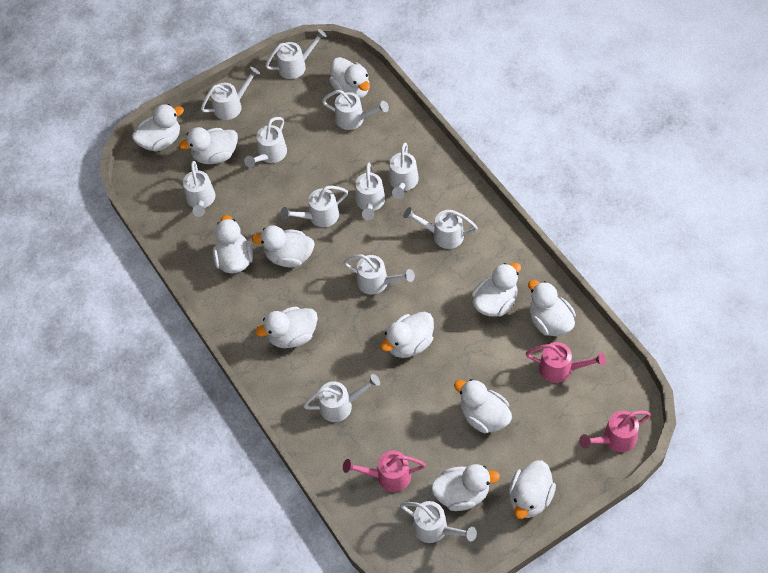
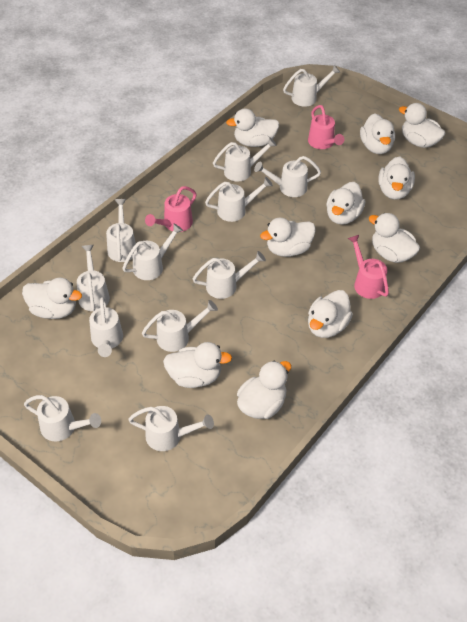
white duck: [132,104,184,151] [179,127,238,164] [213,215,253,273] [252,225,315,268] [256,307,318,348] [329,57,370,98] [381,311,434,358] [431,464,500,511] [454,379,512,433] [472,263,521,317] [509,460,556,519] [528,280,576,336] = 12 -> [22,278,82,319] [163,342,232,388] [226,108,279,147] [237,361,291,419] [260,218,316,257] [308,290,353,338] [326,182,365,225] [360,114,395,154] [369,213,420,263] [378,156,415,200] [399,103,445,148] = 11

